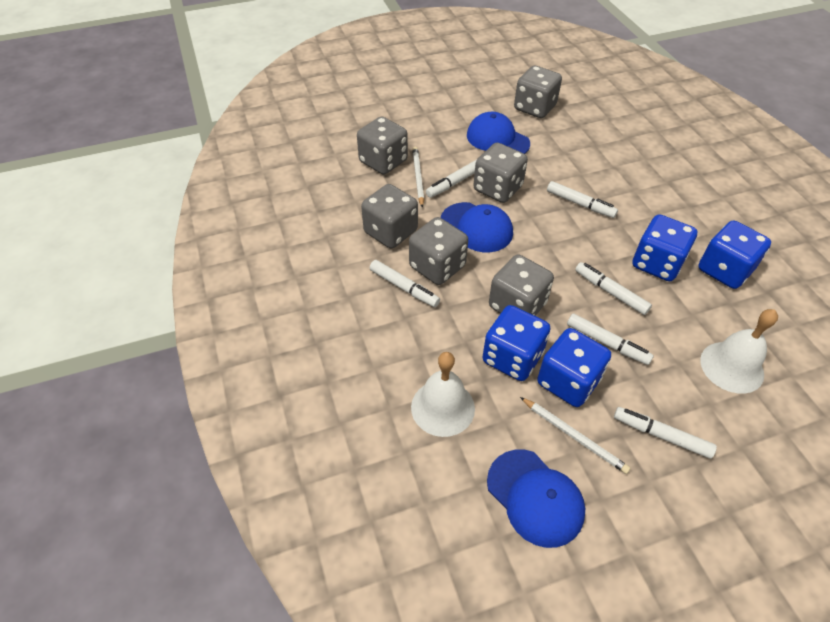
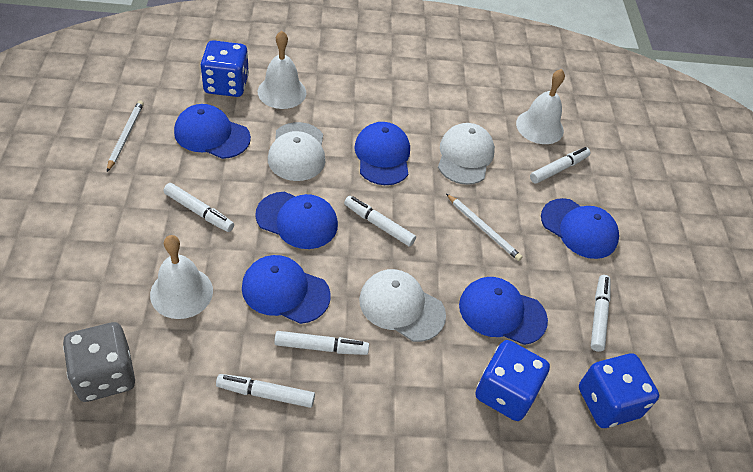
blue cap: [440,202,513,252] [467,112,530,154] [487,450,585,548] = 3 -> [174,104,251,159] [242,255,331,324] [255,192,338,249] [354,122,410,185] [459,277,548,345] [541,198,619,259] = 6
blue dice: [483,305,551,381] [537,328,611,407] [632,214,697,281] [698,220,771,289] = 4 -> [200,40,249,97] [475,340,550,421] [579,353,659,428] = 3
grey dice: [357,116,408,174] [361,184,418,248] [409,217,468,285] [474,143,528,203] [489,254,554,316] [514,66,562,118] = 6 -> [63,322,135,402] = 1
white bell: [411,352,475,437] [700,309,778,394] = 2 -> [150,235,213,319] [258,31,306,109] [516,69,565,144] = 3
white cap: none = 0 -> [268,122,325,181] [359,269,446,342] [438,123,495,185] = 3

